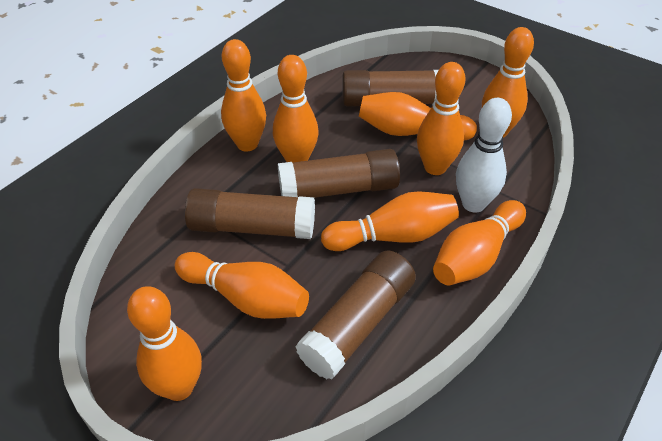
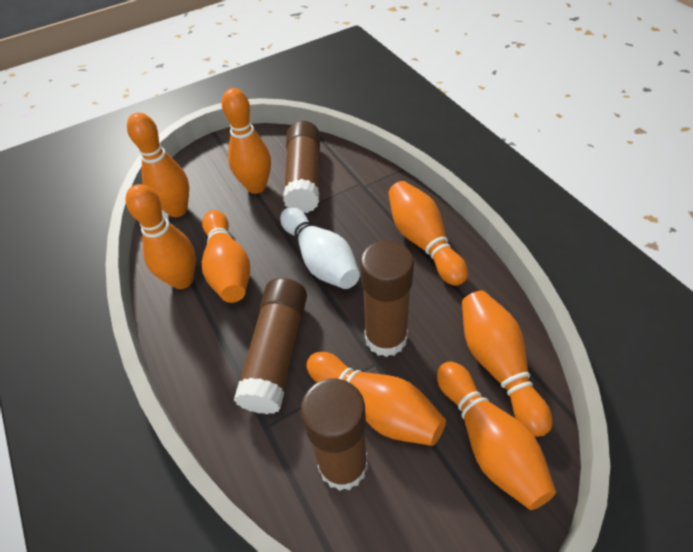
orange bowling pin: [127,286,202,401] [175,252,309,319] [221,39,266,151] [273,55,318,163] [321,191,459,251] [359,92,477,141] [417,62,466,175] [433,200,526,286] [482,27,534,138] = 9 -> [125,184,196,289] [127,113,189,217] [202,210,250,303] [222,88,271,194] [307,352,446,446] [388,181,468,286] [437,362,556,510] [462,291,552,437] = 8

